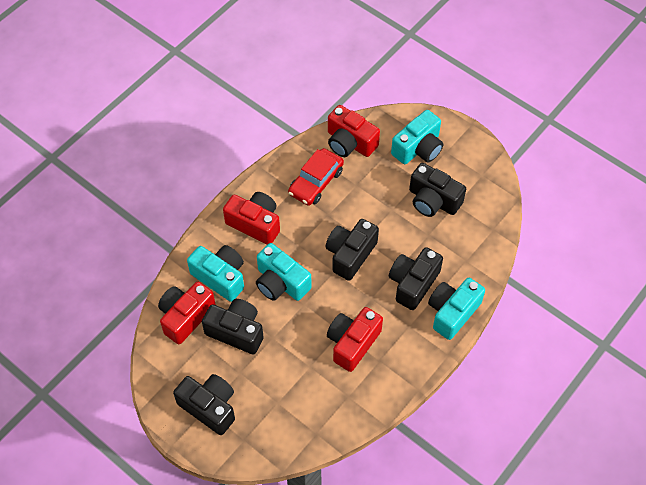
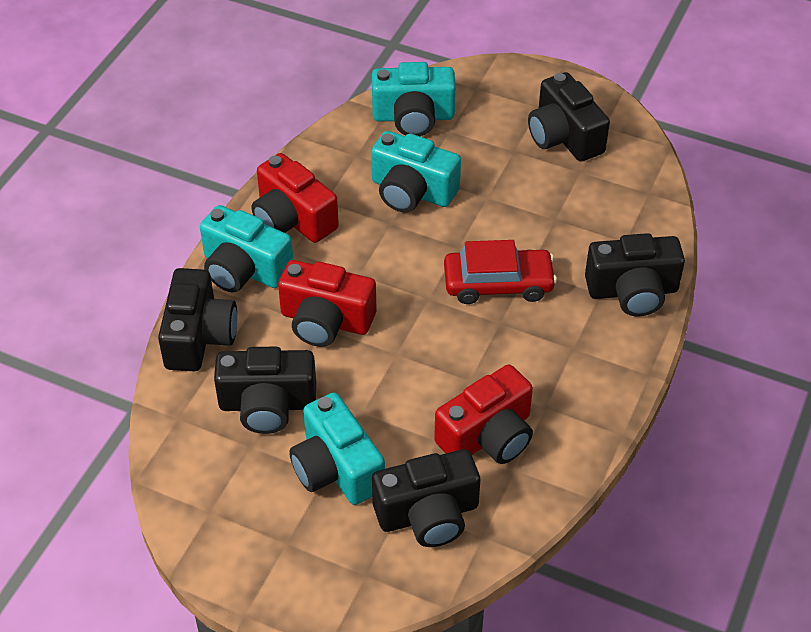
red camera: [158,282,216,344] [223,192,280,245] [327,307,383,372] [328,105,380,157] = 4 -> [252,153,339,243] [278,260,376,347] [434,365,533,464] = 3

